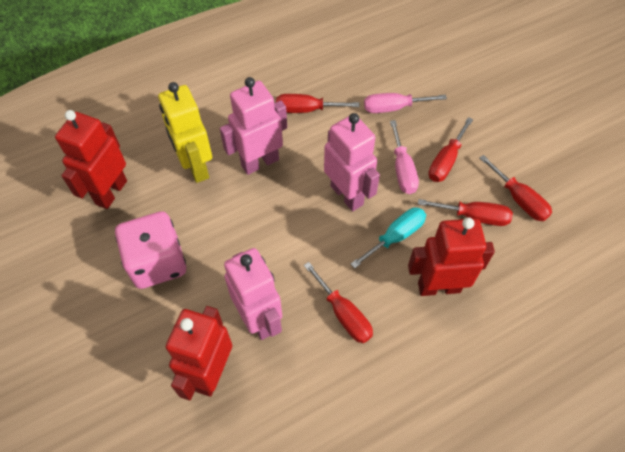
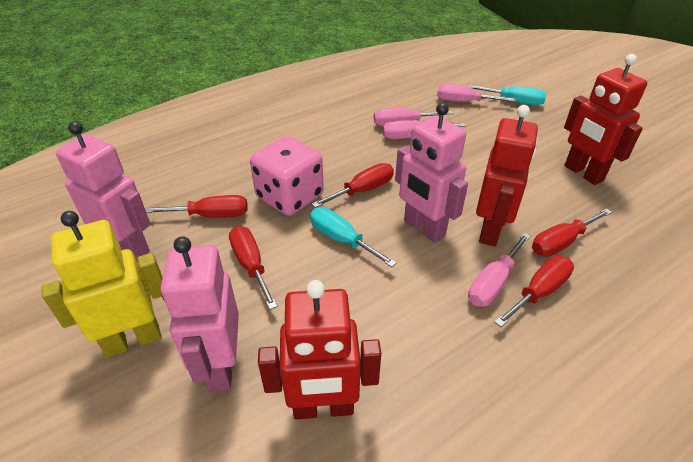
pink screwdriver: [364,93,447,113] [390,120,419,194] = 2 -> [374,108,454,126] [382,120,465,139] [437,84,515,102] [468,233,530,307] = 4
turquoise screwdriver: [351,207,426,268] = 1 -> [310,207,397,267] [468,85,546,106] = 2

